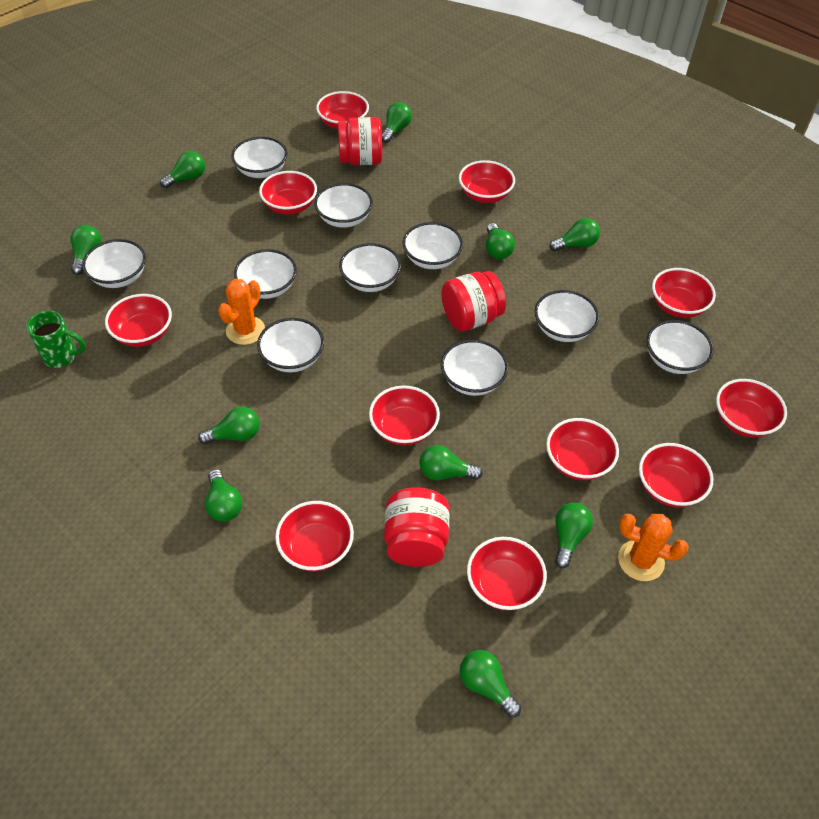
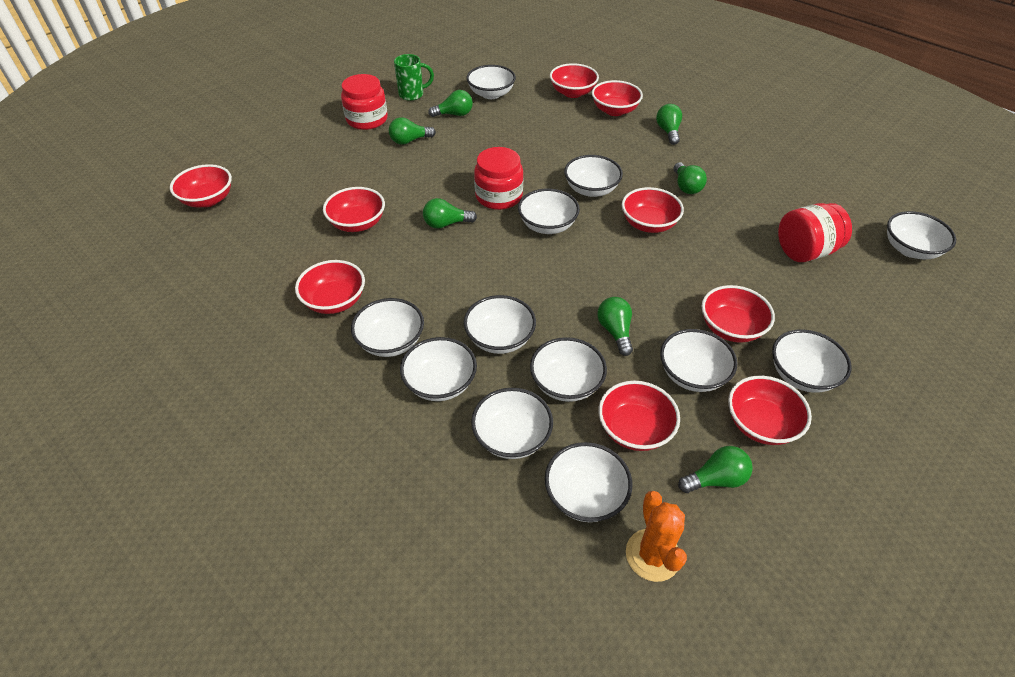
green light bulb: [71,225,102,275] [160,151,205,188] [198,407,260,444] [205,469,242,522] [382,102,412,143] [419,445,483,481] [460,650,521,717] [486,223,515,259] [549,218,600,251] [555,503,593,568] = 10 -> [389,117,436,145] [423,198,477,229] [428,90,473,117] [597,297,633,356] [656,104,682,145] [674,162,707,194] [678,446,753,493] = 7
orange cactus: [218,279,265,345] [618,514,689,581] = 2 -> [626,491,687,582] = 1
red bowl: [105,294,172,347] [259,171,317,214] [275,501,354,571] [316,91,369,129] [369,385,440,446] [459,160,515,203] [467,537,547,610] [546,418,619,480] [639,443,713,507] [652,268,716,318] [716,379,787,437] = 11 -> [170,164,232,207] [295,260,365,314] [323,187,385,232] [550,63,599,98] [592,80,643,116] [598,381,680,451] [622,187,684,233] [702,285,775,343] [728,376,812,445] = 9
white bowl: [82,239,146,288] [231,137,287,178] [234,249,297,299] [257,318,324,372] [314,183,373,228] [339,243,401,292] [402,222,463,269] [441,340,508,396] [535,290,599,342] [647,320,713,374] = 10 -> [351,298,424,357] [400,337,477,401] [464,295,536,354] [466,65,516,99] [471,388,553,459] [518,189,580,234] [530,337,607,402] [545,442,632,522] [564,155,623,197] [660,329,737,392] [772,329,852,393] [887,211,956,260] = 12

